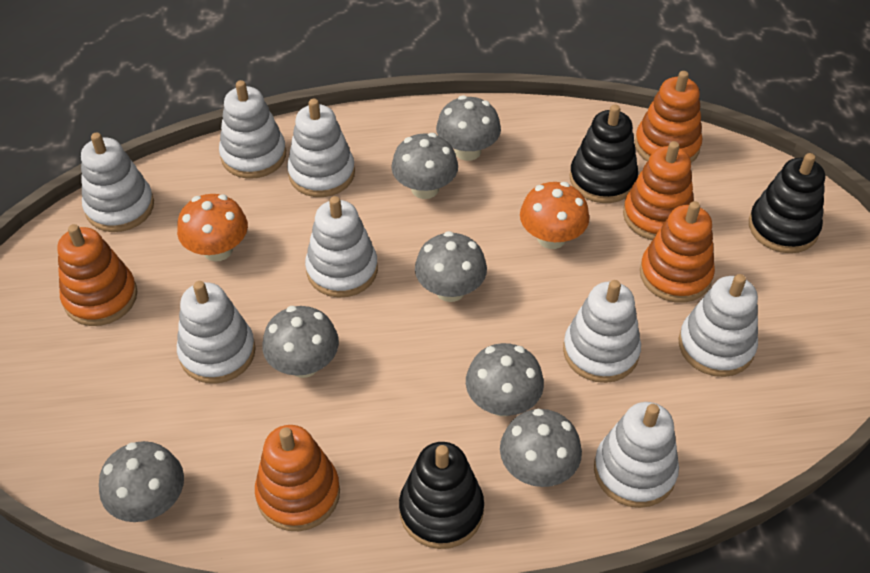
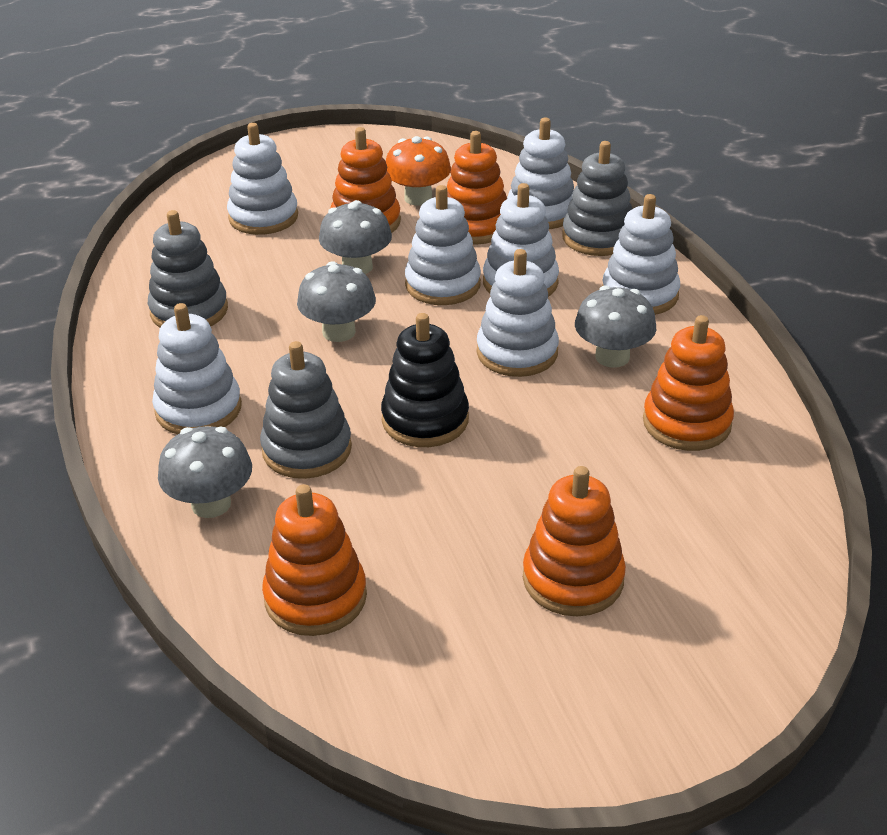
black stacking toy: [399,442,484,549] [569,104,638,203] [749,153,825,253] = 3 -> [381,313,469,447] = 1
grey mushroom: [99,441,184,522] [262,306,339,378] [391,133,458,199] [415,231,487,302] [436,95,501,161] [466,343,544,416] [500,409,582,487] = 7 -> [158,426,252,518] [297,261,376,342] [319,200,392,274] [575,286,656,367] = 4
grey stacking toy: none = 0 -> [148,210,228,327] [260,341,352,479] [562,141,632,256] = 3
orange mushroom: [177,194,248,262] [520,182,589,249] = 2 -> [386,136,451,205] = 1
white stacking toy: [81,132,154,232] [177,281,256,384] [219,80,286,179] [287,99,355,197] [305,196,378,298] [563,280,641,383] [594,402,679,508] [679,274,758,377] = 8 -> [152,303,242,434] [227,123,298,235] [405,185,481,305] [477,249,559,377] [483,183,559,297] [507,118,574,229] [602,194,680,315] = 7

